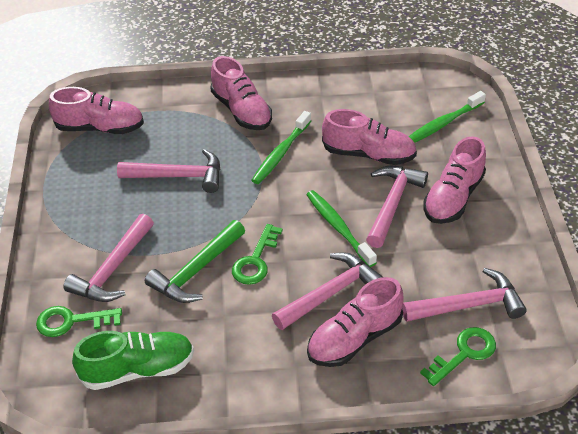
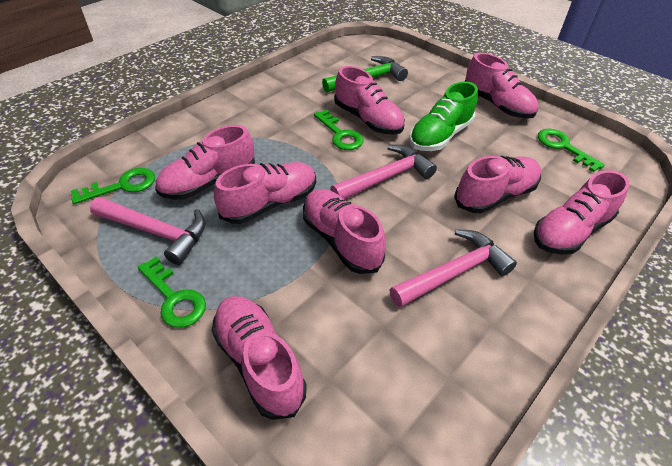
green key: [36,306,122,337] [232,224,283,285] [420,327,496,386] = 3 -> [71,168,155,204] [138,256,206,328] [314,109,364,150] [538,129,605,172] = 4
green toothbrush: [251,111,311,184] [306,190,377,267] [409,91,486,142] = 3 -> none = 0
pink hammer: [64,214,154,302] [117,149,220,193] [272,252,383,330] [366,166,428,248] [402,268,527,322] = 5 -> [90,197,206,265] [330,145,437,199] [389,229,517,307] = 3
pink shoe: [49,87,144,134] [211,56,272,130] [307,277,404,367] [322,109,417,165] [423,136,486,224] = 5 -> [155,125,255,200] [212,296,307,420] [214,162,316,224] [303,189,386,274] [334,66,405,135] [454,156,541,213] [465,53,538,119] [534,170,629,255] = 8

